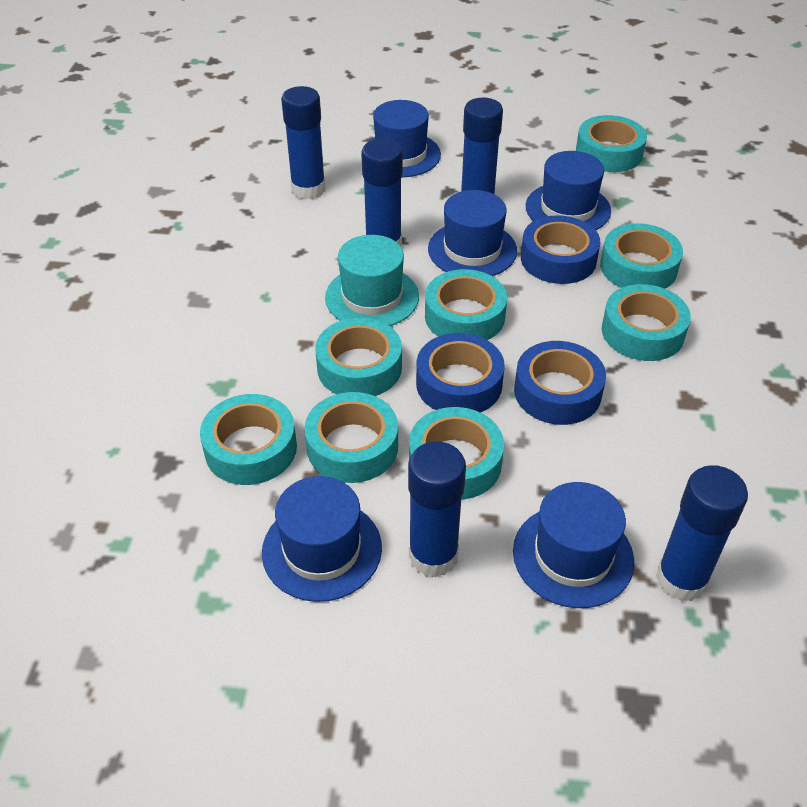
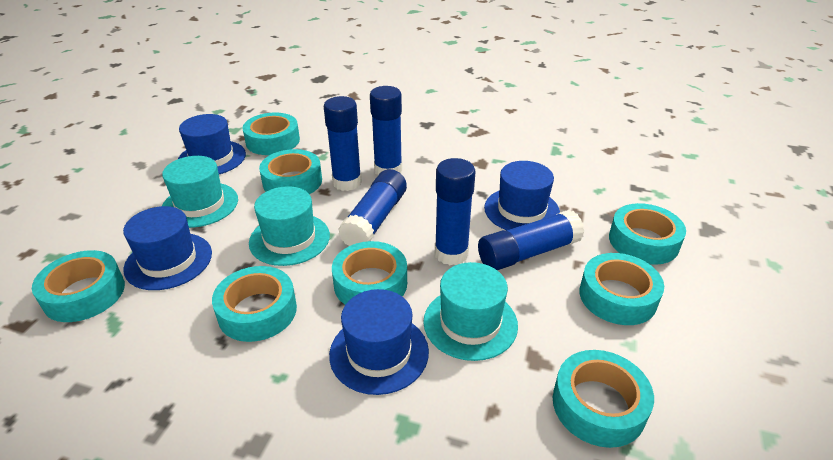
blue hat: [262,476,382,602] [361,100,441,177] [428,190,517,276] [513,482,634,608] [526,151,611,230] = 5 -> [123,206,212,290] [178,114,246,174] [329,289,429,395] [484,161,560,230] = 4
blue tape: [416,333,505,413] [514,341,606,425] [521,215,600,284] = 3 -> none = 0
turquoise hat: [325,235,419,326] = 1 -> [162,156,238,228] [249,186,330,266] [423,262,518,361] = 3

